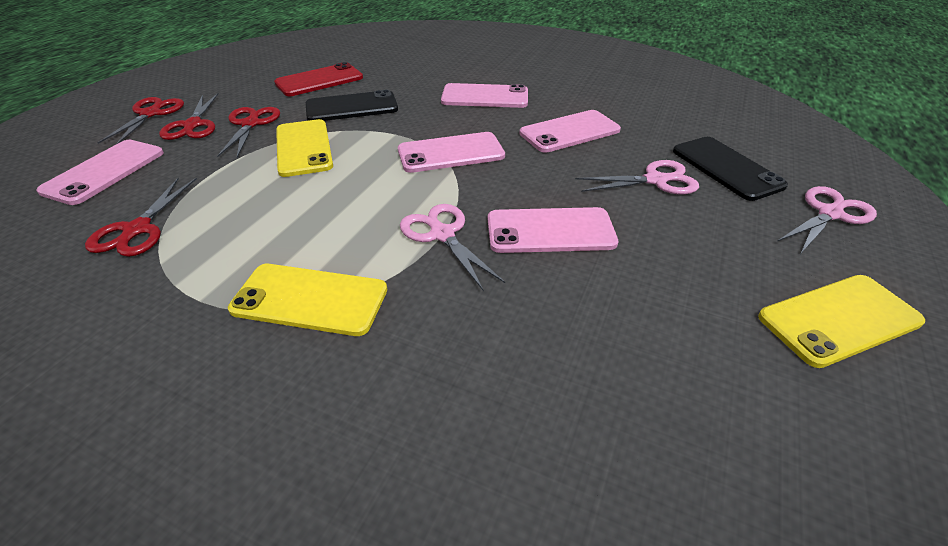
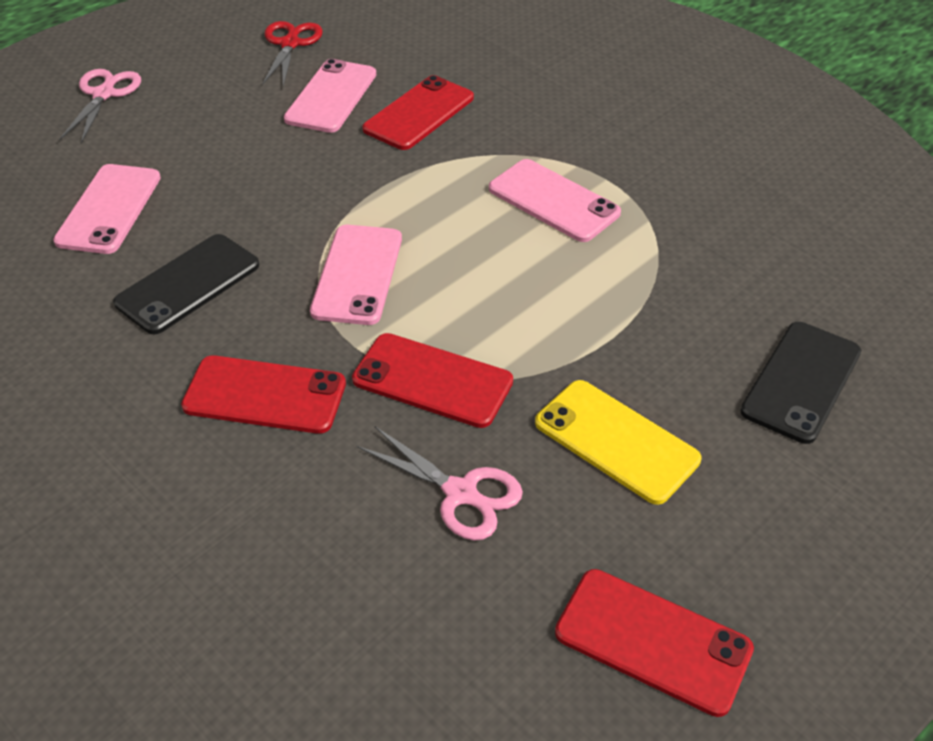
pink phone: [37,140,164,205] [398,132,505,173] [441,83,528,108] [488,207,618,253] [519,110,621,153] = 5 -> [53,164,161,254] [284,59,376,133] [310,225,402,325] [489,159,621,242] = 4
pink scissors: [400,204,505,291] [575,160,699,195] [778,186,877,254] = 3 -> [59,69,141,143] [356,426,523,541] = 2
red phone: [274,62,363,96] = 1 -> [181,355,346,434] [352,333,513,428] [362,75,474,150] [555,569,754,717] = 4
red scissors: [85,178,197,257] [98,97,184,145] [159,93,219,140] [217,107,280,158] = 4 -> [262,21,323,87] = 1
yellow phone: [228,264,387,336] [276,119,333,177] [758,275,925,368] = 3 -> [535,380,701,505] = 1

